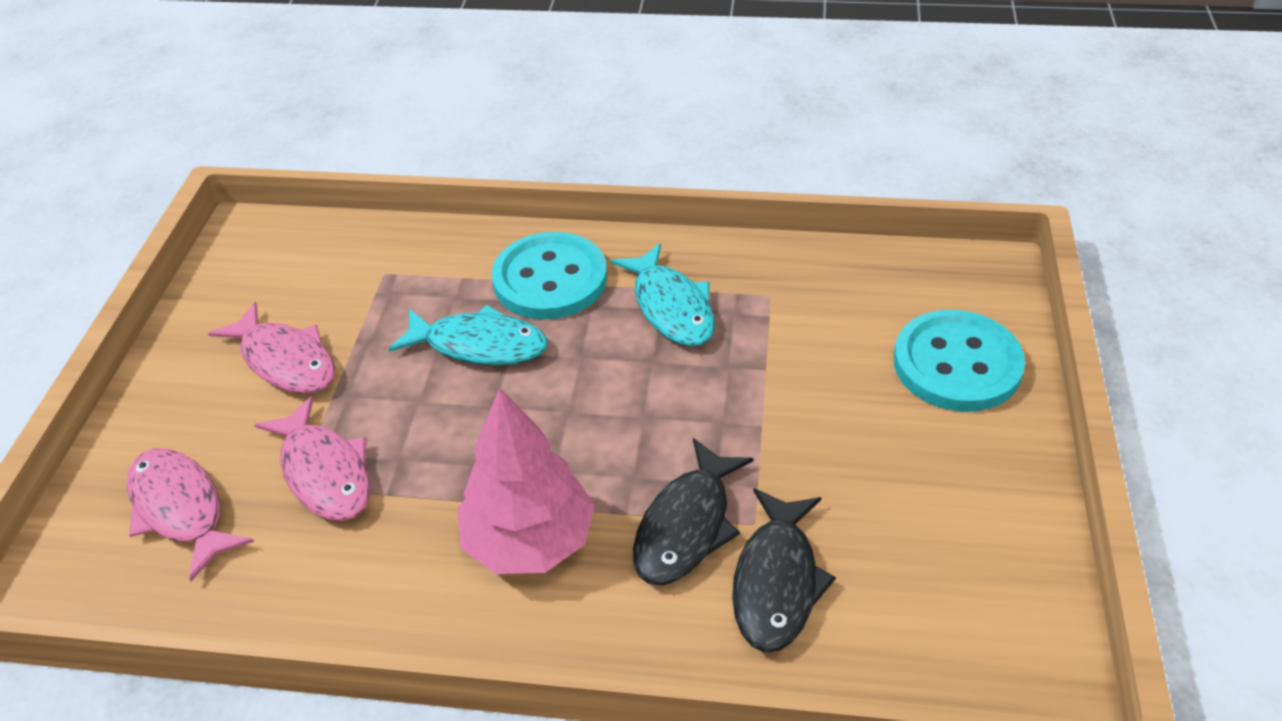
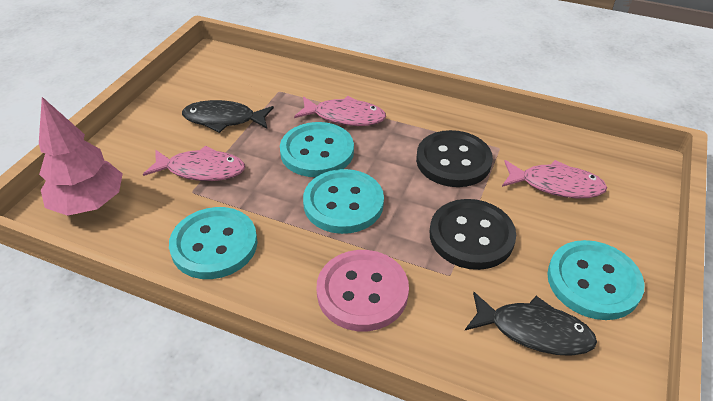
black button: none = 0 -> [416,130,493,187] [430,199,516,270] = 2
pink button: none = 0 -> [316,250,409,331] = 1
turquoise button: [492,232,607,320] [894,310,1025,412] = 2 -> [169,207,257,279] [280,122,354,177] [303,169,384,234] [547,240,645,320] = 4
turquoise fish: [389,305,548,365] [611,243,715,347] = 2 -> none = 0

